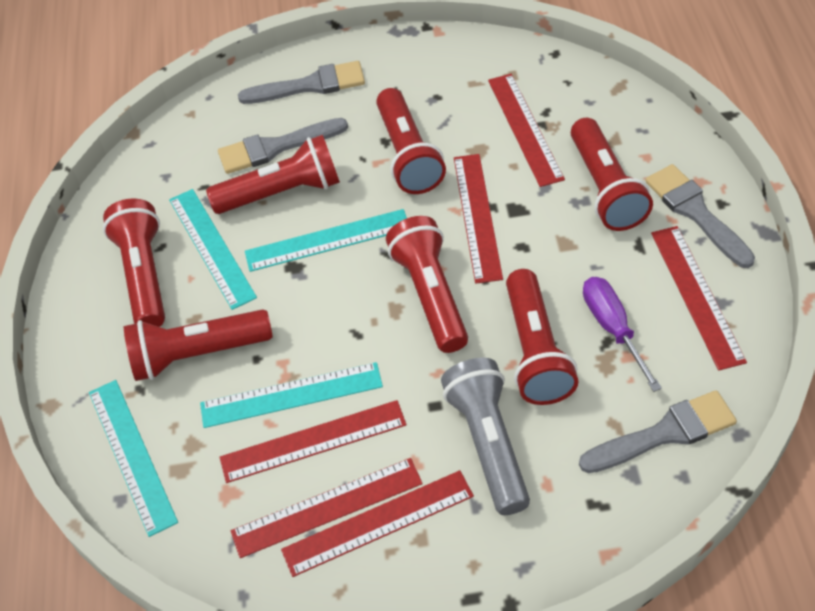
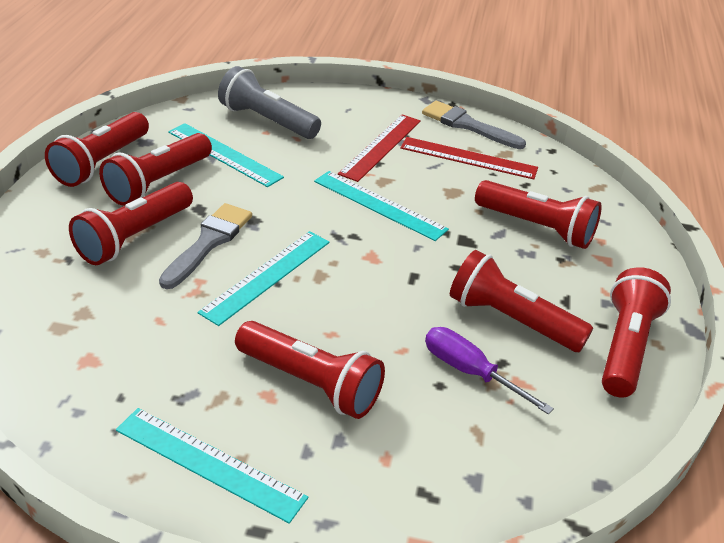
grey brush: [218,118,348,174] [238,61,365,104] [579,390,737,473] [646,164,755,268] = 4 -> [159,203,252,289] [422,101,526,149] = 2
red ruler: [220,400,407,483] [231,458,423,558] [281,470,474,577] [454,154,503,284] [488,74,565,187] [651,226,747,370] = 6 -> [338,114,421,182] [400,137,538,180] = 2

